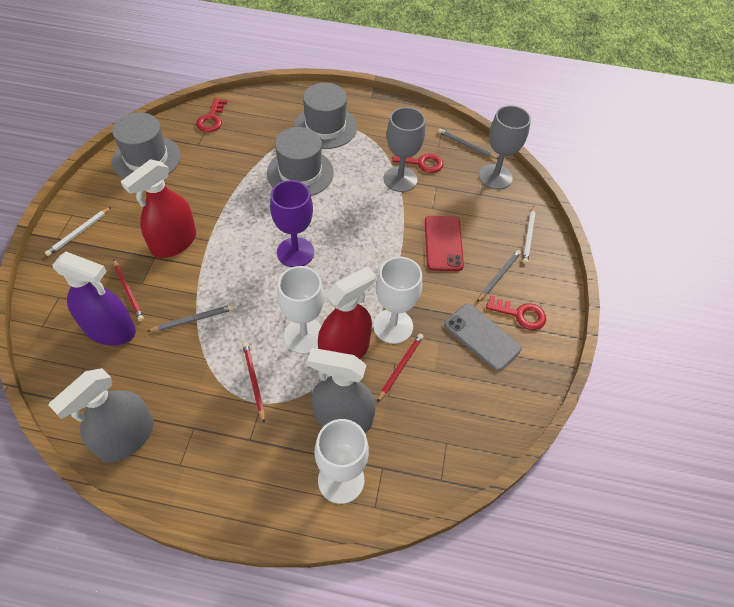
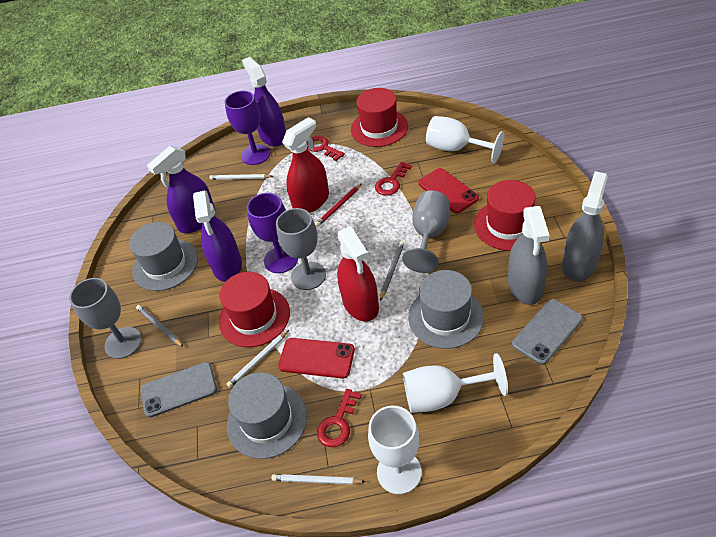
grey goblet: [384,107,425,192] [479,105,531,190] = 2 -> [69,278,142,359] [276,208,326,290] [402,190,450,273] = 3
grey pencil: [147,305,234,332] [438,129,498,159] [477,250,521,302] = 3 -> [136,305,183,347] [380,241,404,301] = 2
grey phone: [444,304,522,371] = 1 -> [141,362,217,418] [512,299,583,365] = 2
purple goblet: [270,180,314,267] = 1 -> [225,91,270,165] [247,193,298,273] = 2
purple spray bottle: [52,252,136,345] = 1 -> [147,146,215,233] [193,190,242,282] [242,57,286,147] = 3
red hat: none = 0 -> [219,272,290,347] [351,88,408,147] [474,180,536,251] = 3
red pencil: [113,259,144,321] [243,342,265,423] [377,334,423,402] = 3 -> [315,184,361,227] = 1
red phone: [425,216,464,271] = 1 -> [278,338,355,379] [418,168,479,213] = 2
white pencil: [45,207,111,256] [523,206,536,264] = 2 -> [209,174,273,180] [227,330,289,387] [271,474,366,485] = 3

